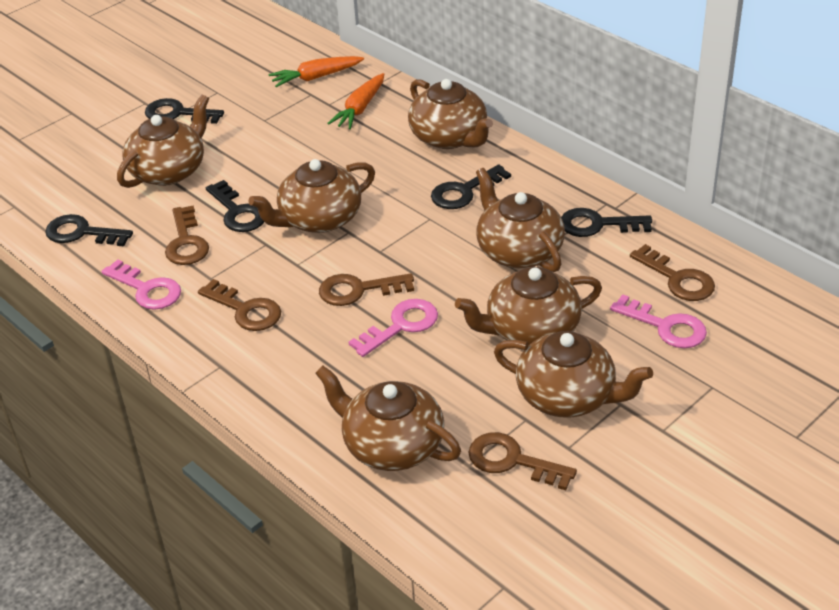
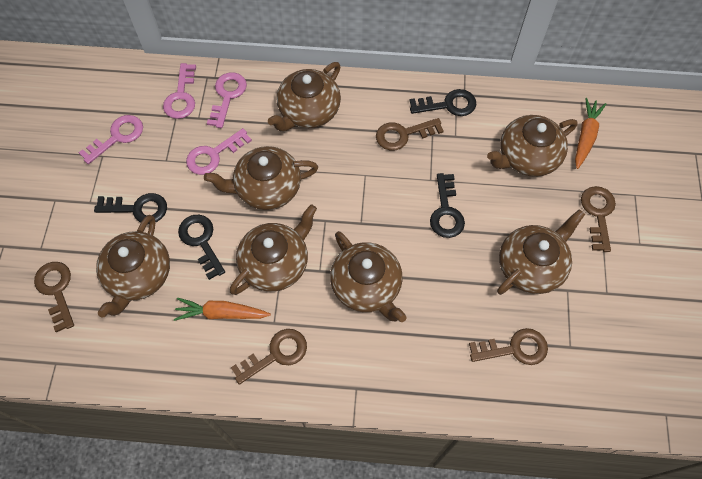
black key: [45,214,133,247] [145,98,224,124] [206,180,264,232] [431,165,511,209] [561,208,652,237] = 5 -> [94,193,167,224] [178,215,225,280] [410,89,476,116] [430,173,465,238] = 4
pink key: [101,259,181,310] [349,299,438,357] [610,294,707,348] = 3 -> [79,115,143,164] [163,63,196,119] [186,128,252,175] [207,72,247,128] = 4

